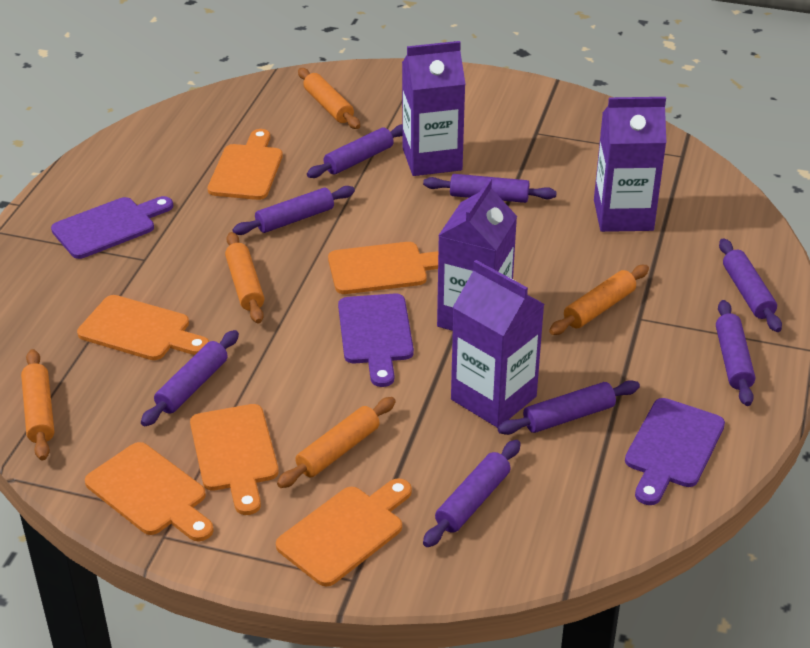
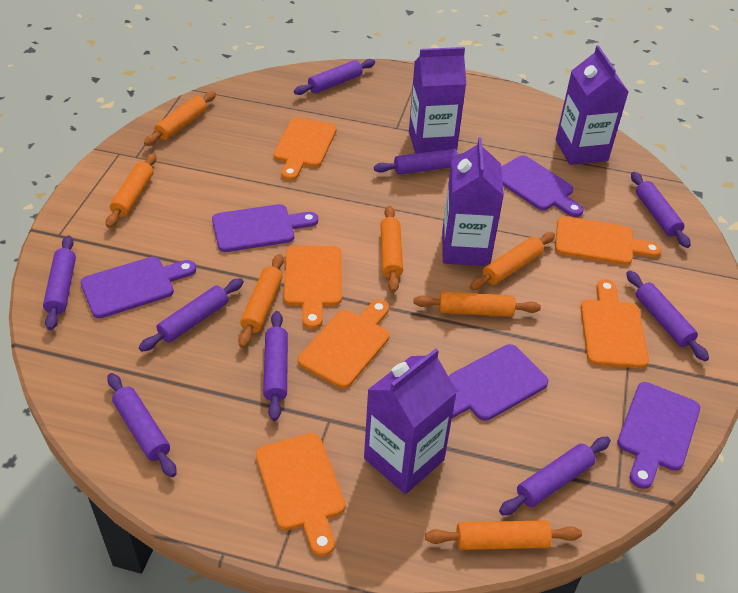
orange rolling pin: [21,349,54,460] [225,232,264,323] [277,397,396,488] [298,68,360,129] [549,265,649,335] = 5 -> [106,153,157,228] [144,91,216,146] [238,254,284,348] [380,206,403,292] [413,292,541,317] [425,520,582,550] [470,232,555,290] = 7
purple cutting board: [51,196,173,259] [338,293,414,387] [625,398,725,505] = 3 -> [80,257,196,318] [212,204,318,252] [449,344,548,421] [501,155,584,217] [617,382,700,489] = 5
purple rolling pin: [141,330,239,426] [232,186,355,235] [307,124,402,178] [423,174,557,203] [423,440,521,547] [497,380,640,435] [716,300,755,406] [719,238,782,332] = 8 -> [43,236,76,330] [107,373,176,477] [139,278,244,352] [263,311,288,421] [294,59,375,95] [374,148,463,175] [499,437,611,515] [626,271,709,361] [631,172,691,248] = 9

